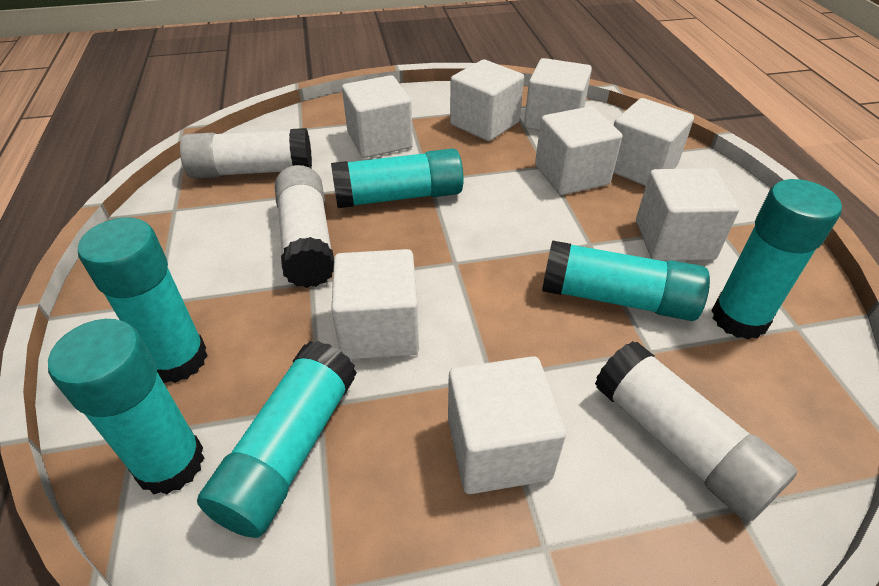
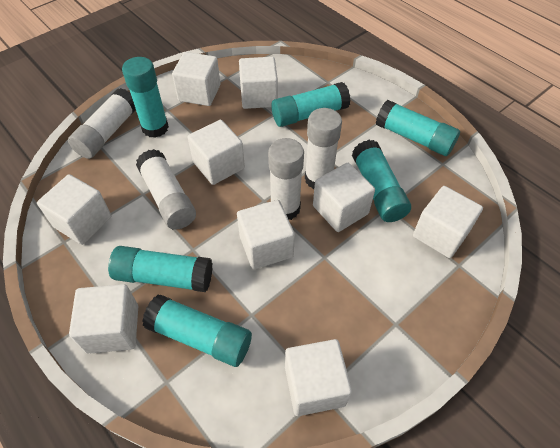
white cube: [331,249,419,360] [342,75,413,158] [448,356,566,494] [450,59,524,141] [524,58,592,131] [535,106,622,195] [613,98,694,186] [636,168,739,261] = 8 -> [37,174,111,245] [69,284,138,354] [172,52,220,106] [187,120,245,185] [237,200,295,269] [239,57,278,109] [285,339,352,416] [313,163,375,232] [413,186,483,258] = 9
white glue stick: [180,128,312,179] [275,165,334,288] [595,341,797,522] = 3 -> [68,88,136,159] [136,149,196,230] [268,138,304,220] [305,108,342,189] = 4

